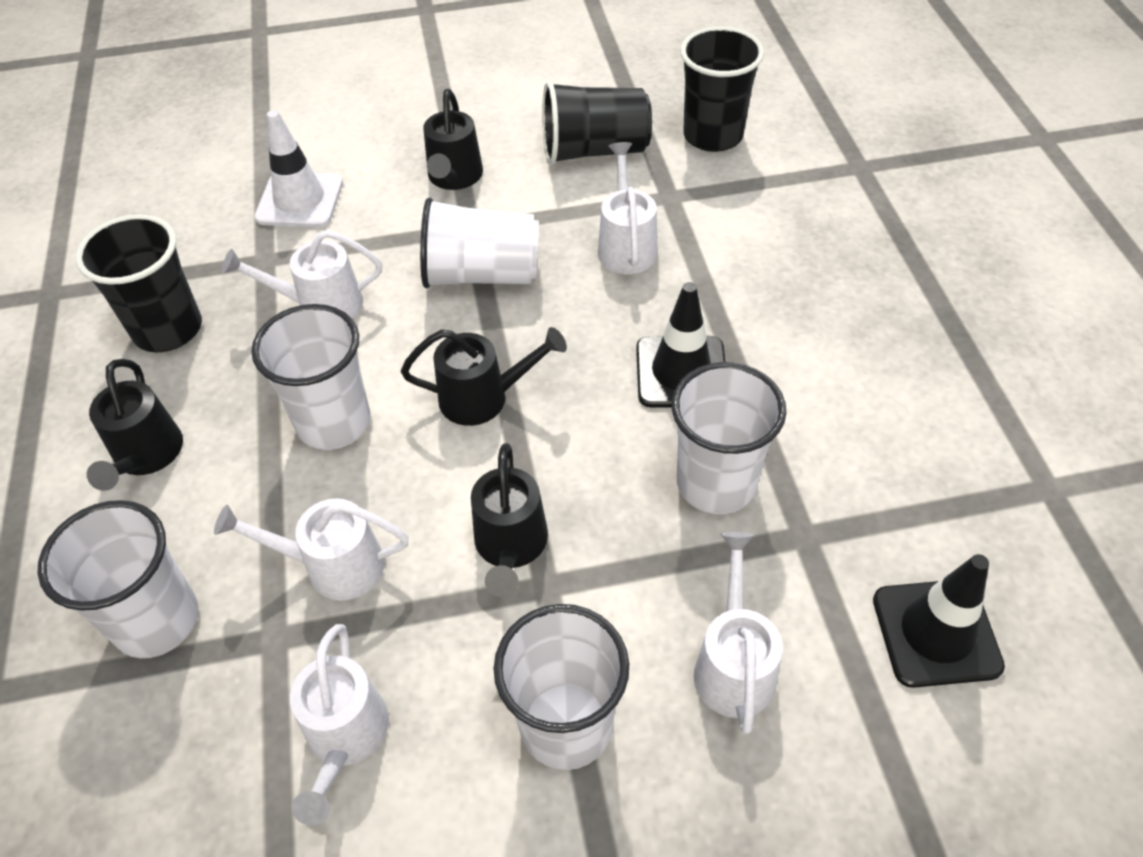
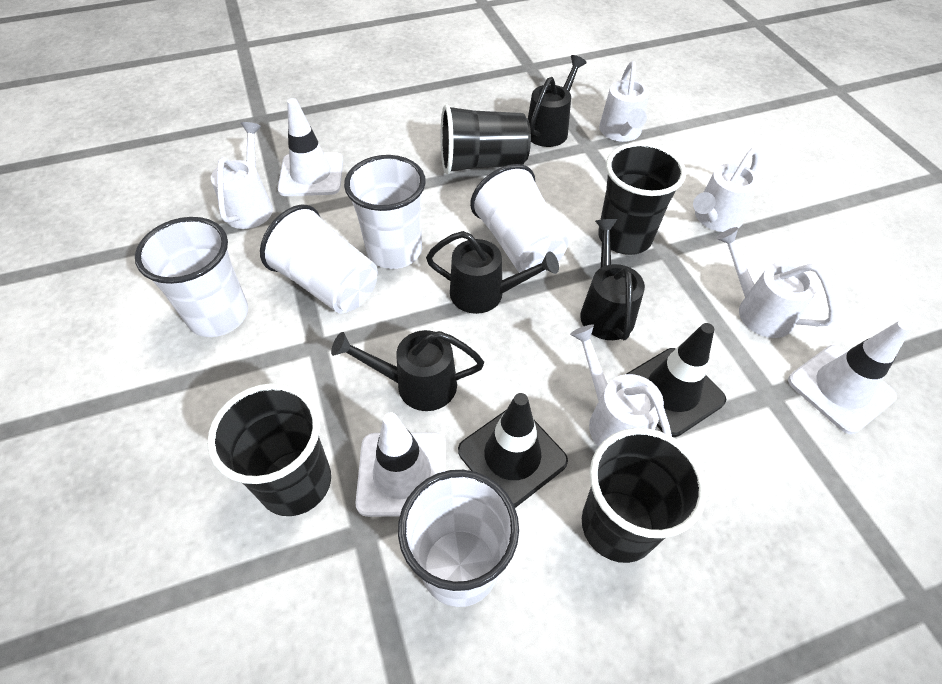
black cup: [75,214,202,353] [542,81,652,165] [680,26,764,152] = 3 -> [207,383,331,516] [441,104,531,174] [582,428,707,563] [598,142,686,255] = 4
white traffic cone: [255,110,343,227] = 1 -> [278,98,343,196] [355,413,446,517] [788,320,912,434] = 3

